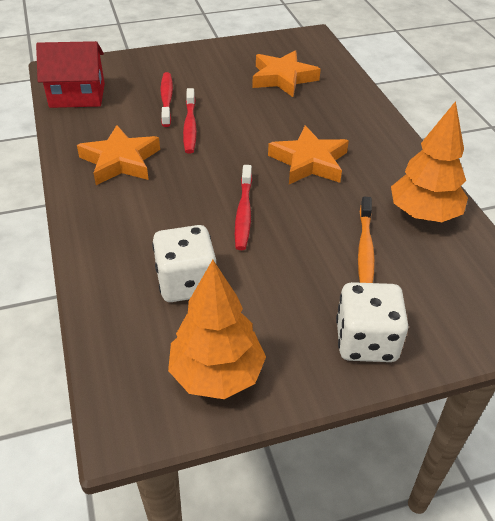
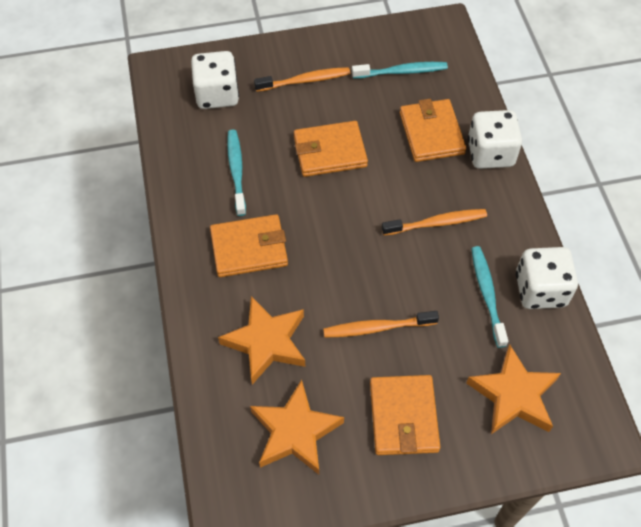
orange toothbrush: [358,197,375,283] = 1 -> [254,67,351,92] [323,311,439,338] [382,209,487,235] = 3
orange tree: [168,260,266,399] [391,101,468,222] = 2 -> none = 0
orange wallet: none = 0 -> [210,214,288,277] [294,121,368,177] [370,375,440,455] [400,99,466,162] = 4
red house: [36,41,105,108] = 1 -> none = 0
red toothbrush: [160,72,173,127] [183,88,197,154] [235,165,252,250] = 3 -> none = 0
turquoise toothbrush: none = 0 -> [227,130,246,216] [352,62,448,79] [471,246,508,348] = 3
white dice: [152,225,216,302] [336,282,409,362] = 2 -> [191,51,239,109] [468,110,522,169] [516,247,578,309] = 3

